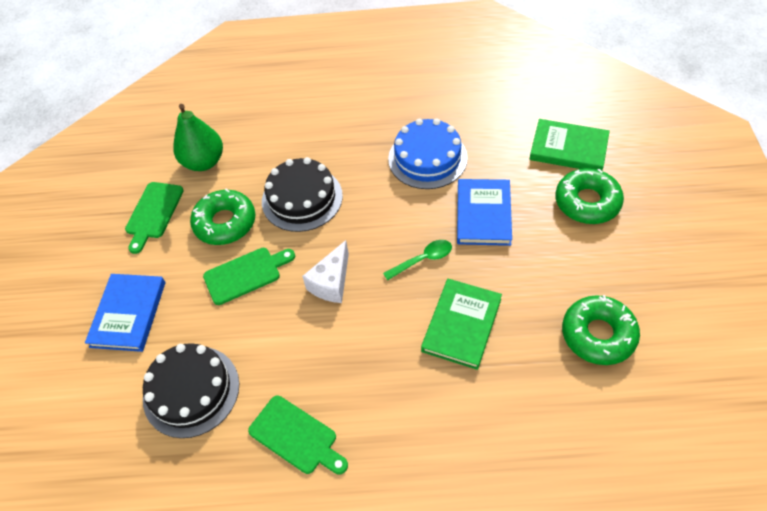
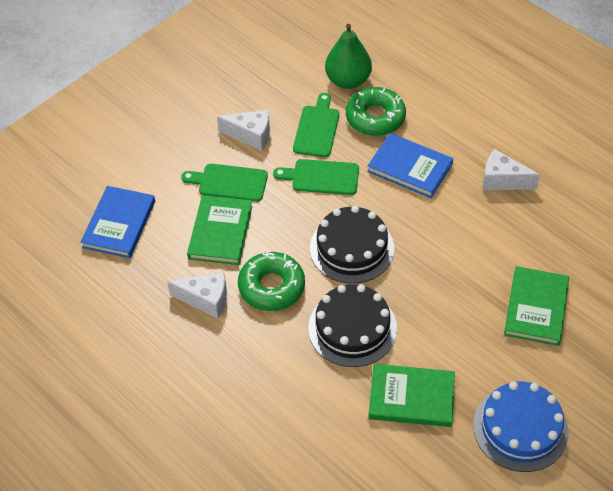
green book: [421,279,502,370] [529,119,610,171] = 2 -> [187,195,252,265] [368,364,455,427] [504,266,569,346] = 3
green donut: [190,189,255,245] [555,168,624,224] [562,295,640,365] = 3 -> [238,251,305,311] [346,87,406,136] = 2
green spoon: [383,240,452,281] = 1 -> none = 0
white cheese: [302,240,349,303] = 1 -> [167,272,227,318] [217,110,270,151] [483,149,540,190] = 3

